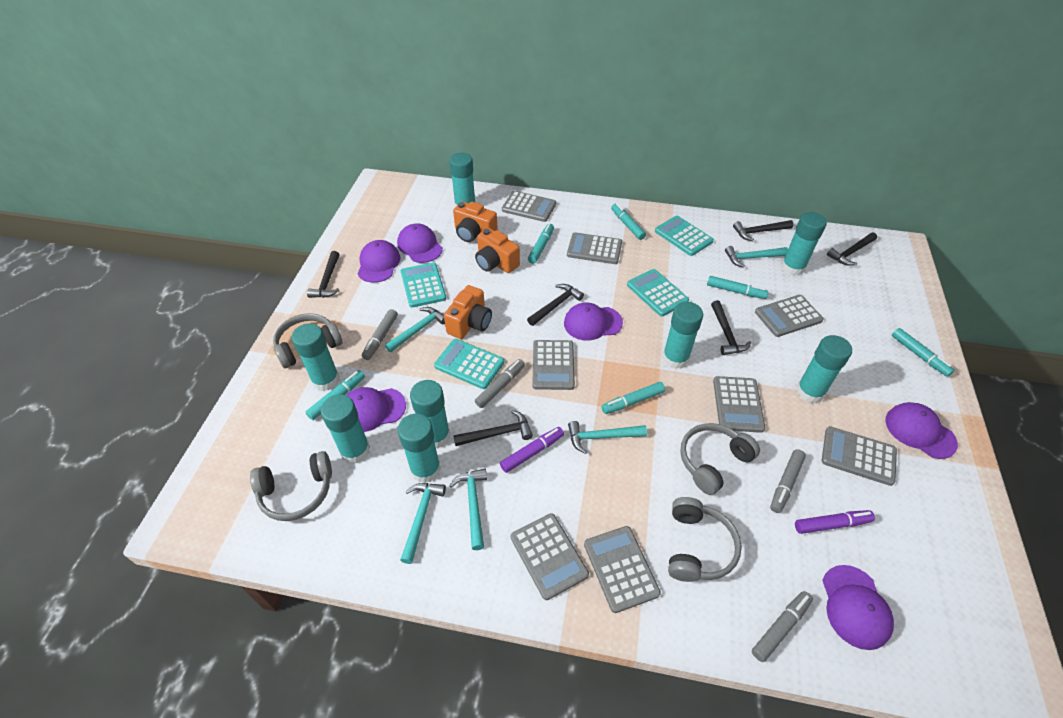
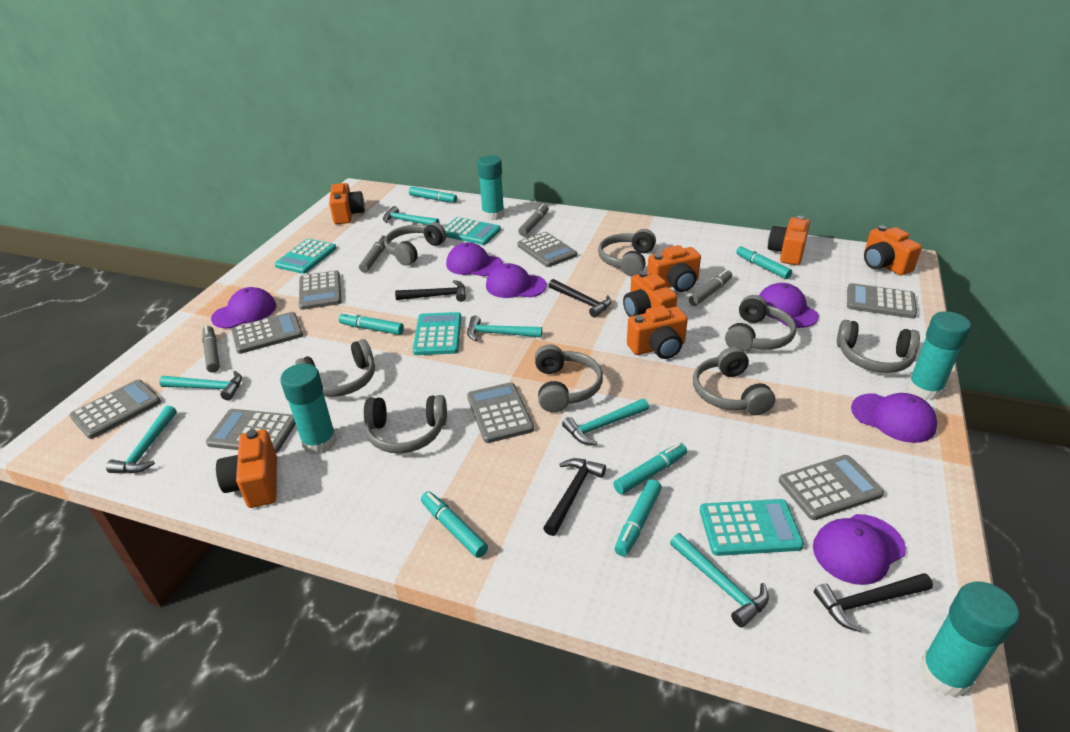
black hammer: [307,251,339,298] [453,410,533,446] [527,284,584,326] [711,300,751,355] [733,220,794,241] [827,233,877,266] = 6 -> [395,280,466,302] [543,458,606,536] [549,279,612,317] [814,573,933,632] = 4
grey headphones: [250,451,332,521] [273,313,343,368] [668,497,742,582] [680,423,760,495] = 4 -> [295,339,375,397] [364,395,447,453] [384,222,447,266] [535,344,603,412] [598,229,656,276] [693,347,775,415] [725,295,796,352] [837,320,920,373] = 8
orange camera: [444,285,492,339] [453,202,498,242] [475,228,520,273] = 3 -> [216,429,277,508] [329,183,365,224] [623,271,677,317] [627,305,688,359] [647,245,701,292] [768,216,810,265] [864,225,922,275] = 7
purple marker: [500,427,564,473] [795,510,875,534] = 2 -> none = 0
turquoise glue stick: [291,323,340,391] [321,394,370,464] [398,414,441,483] [410,380,450,448] [449,153,476,207] [662,302,703,369] [781,212,827,276] [796,335,852,403] = 8 -> [280,364,337,454] [477,156,504,220] [907,311,971,400] [920,581,1019,698] = 4
turquoise hammer: [385,307,445,352] [400,483,446,564] [449,469,487,550] [568,421,647,454] [725,246,788,268] = 5 -> [106,406,177,474] [159,371,242,400] [383,206,439,225] [467,316,542,341] [562,399,649,445] [670,533,769,628] = 6

